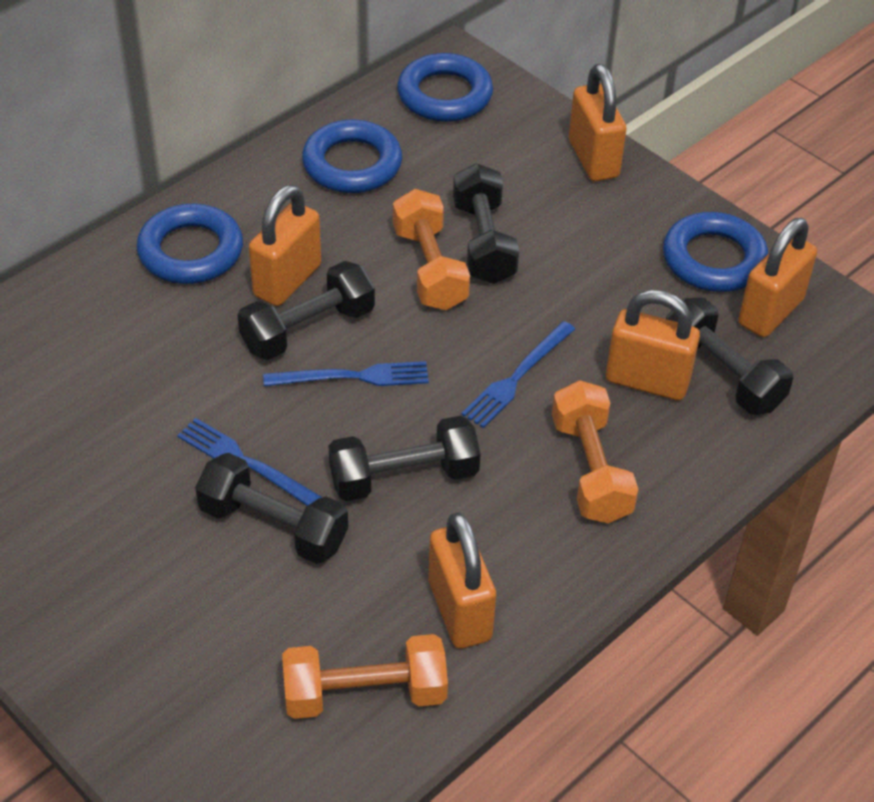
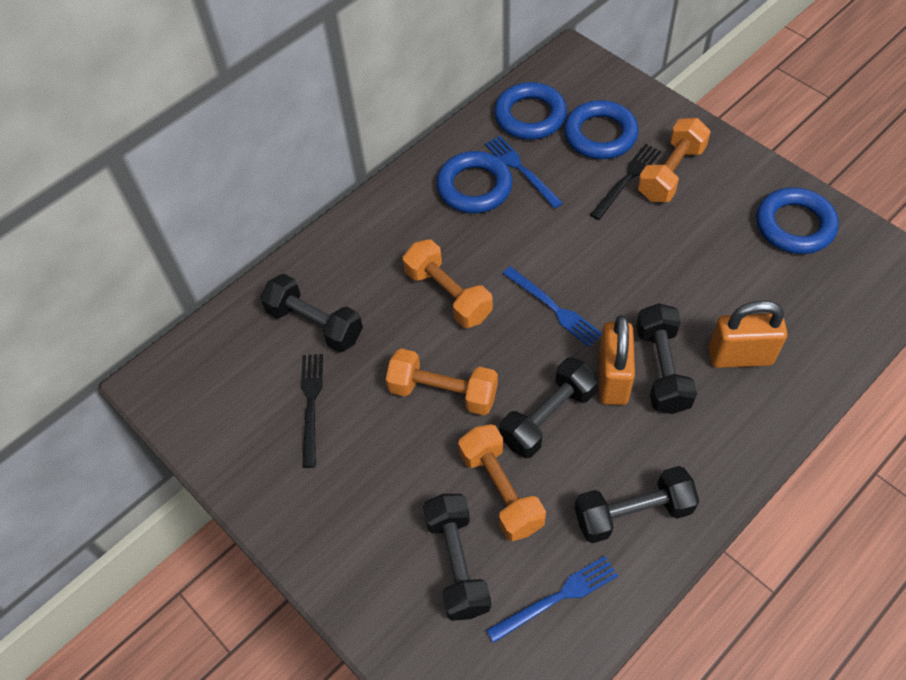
black fork: none = 0 -> [301,354,323,468] [590,144,661,220] = 2
orange dumbbell: [282,634,448,719] [393,189,470,310] [552,380,639,524] = 3 -> [386,349,498,415] [403,240,493,328] [458,424,546,541] [638,118,711,202] = 4
orange padlock: [249,185,321,306] [428,512,496,648] [569,64,626,182] [606,290,700,401] [738,218,817,337] = 5 -> [599,315,635,405] [709,301,787,368] = 2

